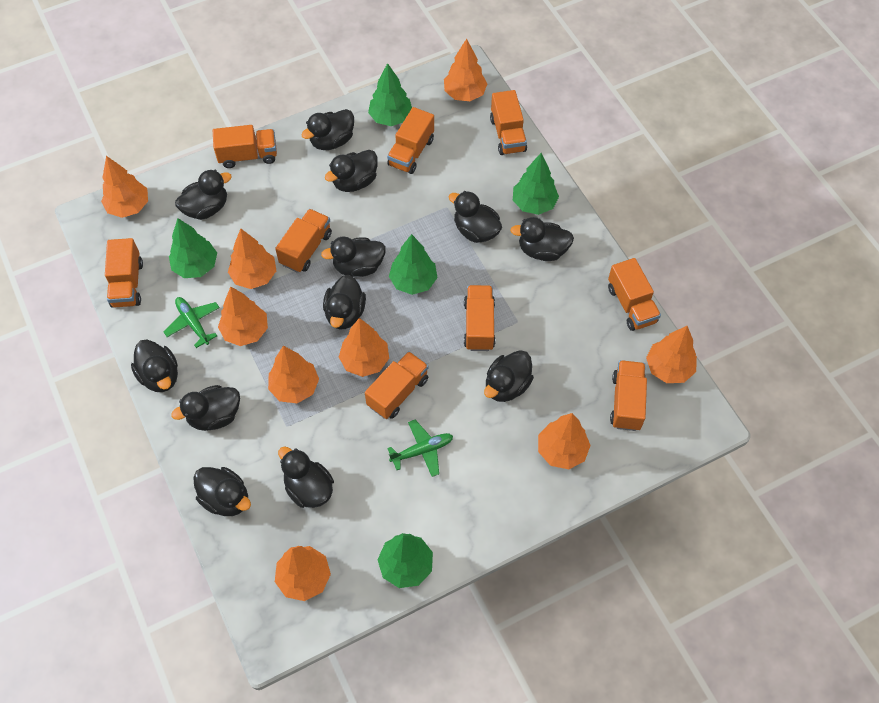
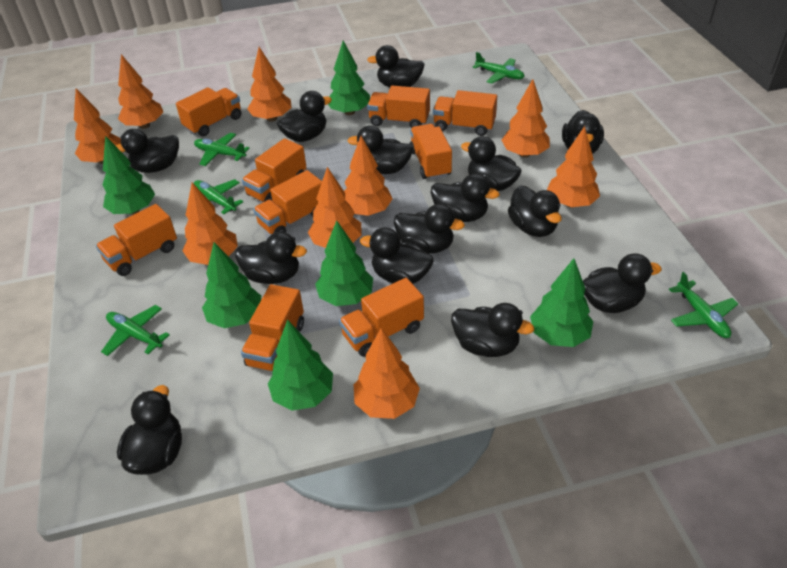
black duck: [131,340,178,392] [171,385,240,431] [175,170,232,220] [193,467,251,516] [278,447,334,508] [301,109,354,150] [321,237,386,277] [323,275,366,329] [325,150,378,192] [449,191,502,243] [484,350,534,402] [510,217,574,261] = 12 -> [116,129,179,173] [117,385,182,475] [235,232,307,284] [277,91,332,142] [347,125,413,174] [360,227,434,284] [367,45,425,87] [394,204,465,254] [431,173,499,222] [451,303,534,357] [461,136,522,191] [508,186,562,237] [562,110,604,154] [583,253,662,313] = 14
green plane: [163,297,220,348] [387,420,453,477] = 2 -> [101,305,170,356] [194,133,250,166] [194,179,243,214] [473,52,525,83] [669,272,738,338] = 5
green tree: [169,218,217,278] [368,63,412,126] [378,533,433,588] [389,234,438,295] [513,153,559,215] = 5 -> [102,136,155,215] [202,242,261,328] [268,320,333,411] [315,221,373,306] [328,41,370,115] [530,258,593,347] = 6

